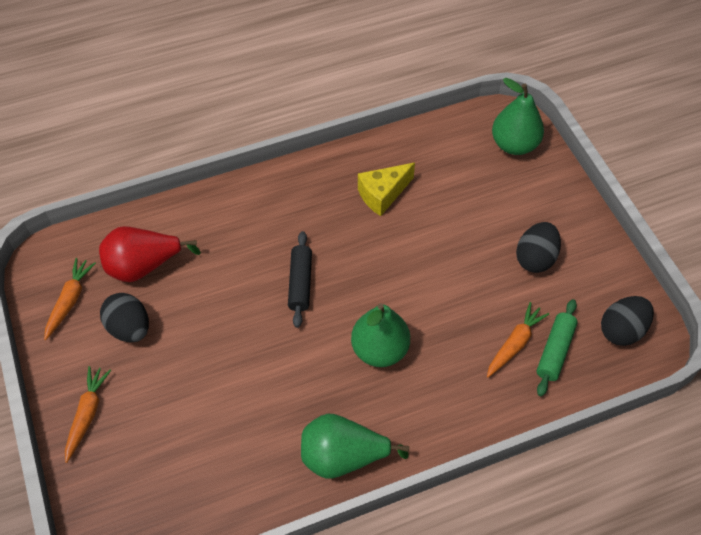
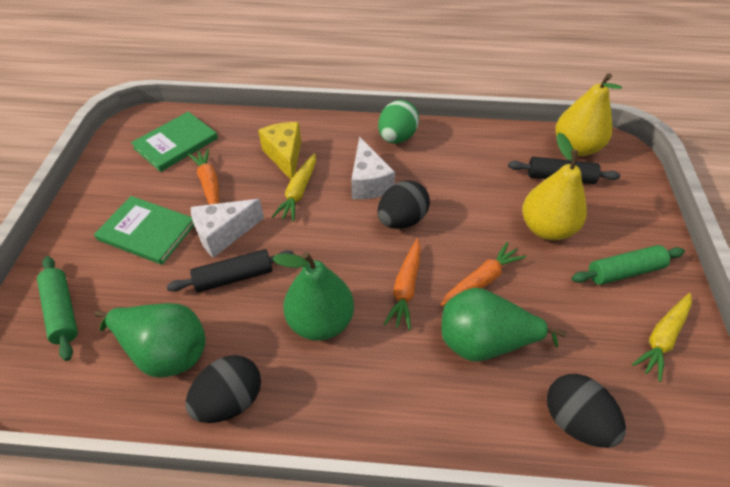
black rolling pin: [288,231,312,328] = 1 -> [167,249,294,292] [508,157,620,184] = 2
green book: none = 0 -> [94,196,194,265] [131,112,218,172] = 2
green egg: none = 0 -> [378,100,419,143] = 1
green rolling pin: [537,299,578,396] = 1 -> [37,256,78,361] [571,245,685,285] = 2
red pear: [99,226,201,282] = 1 -> none = 0
white cheese: none = 0 -> [191,199,264,258] [351,137,395,199] = 2
yellow carrot: none = 0 -> [272,153,316,222] [632,293,692,382] = 2
yellow pear: none = 0 -> [522,133,587,240] [555,73,622,156] = 2

